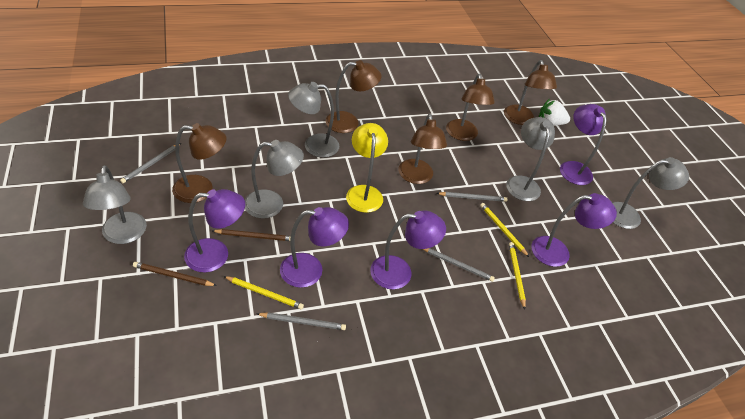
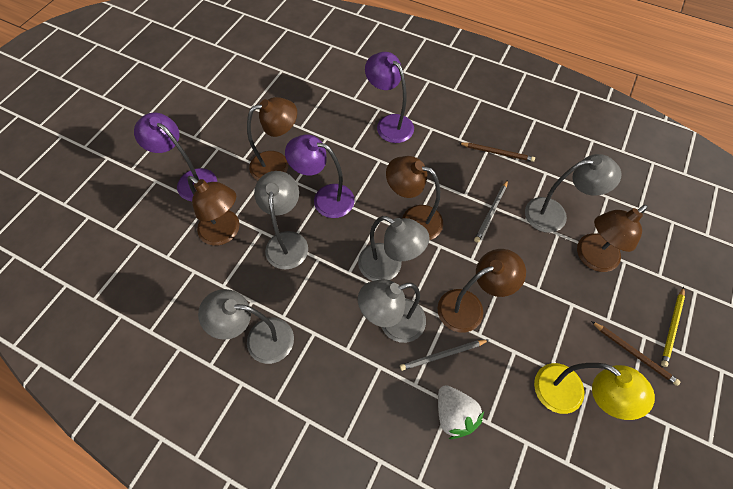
grey pencil: [120,143,181,183] [256,312,346,330] [423,248,495,282] [437,192,507,202] = 4 -> [400,340,489,371] [474,180,508,242] = 2
purple lamp: [184,189,245,273] [280,207,349,288] [370,211,446,289] [531,193,617,267] [560,104,607,185] = 5 -> [134,112,217,201] [285,135,355,218] [365,52,414,143] = 3
yellow pencil: [224,276,304,310] [480,203,529,257] [509,242,526,309] = 3 -> [661,287,685,367] = 1

